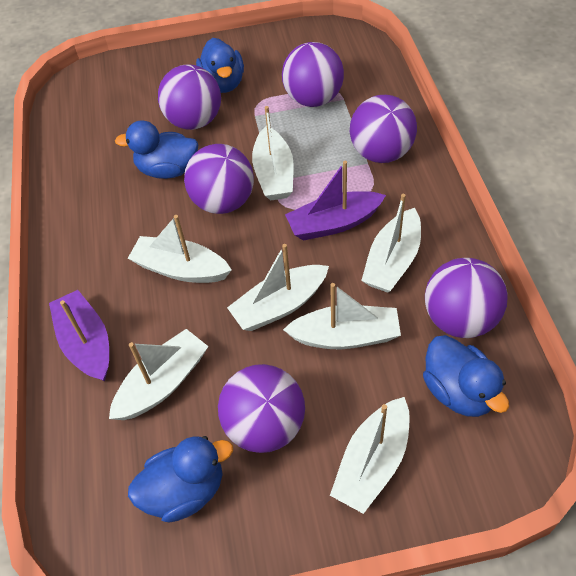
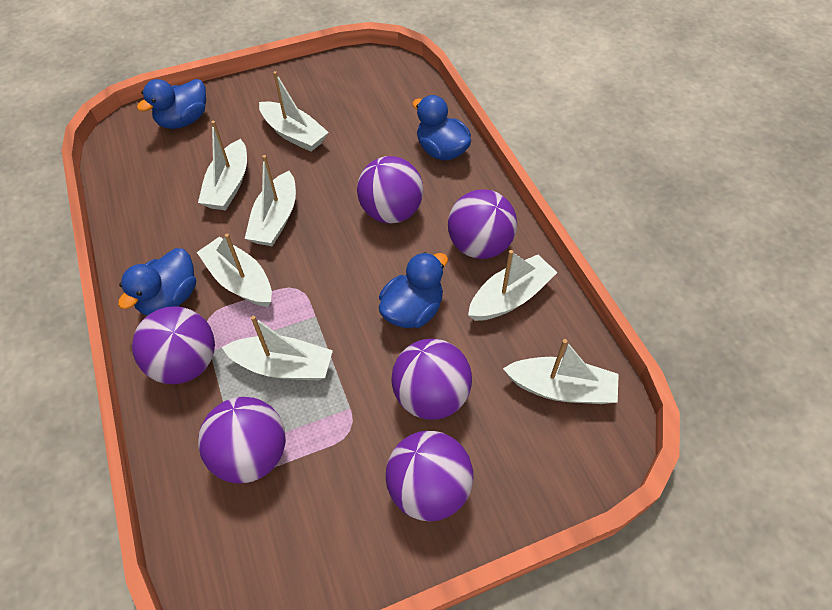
purple boat: [49,290,109,381] [285,161,386,241] = 2 -> none = 0

